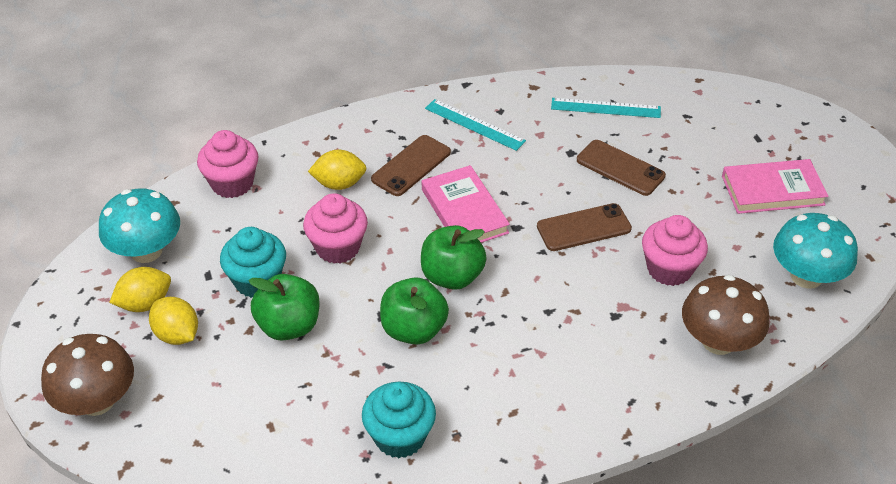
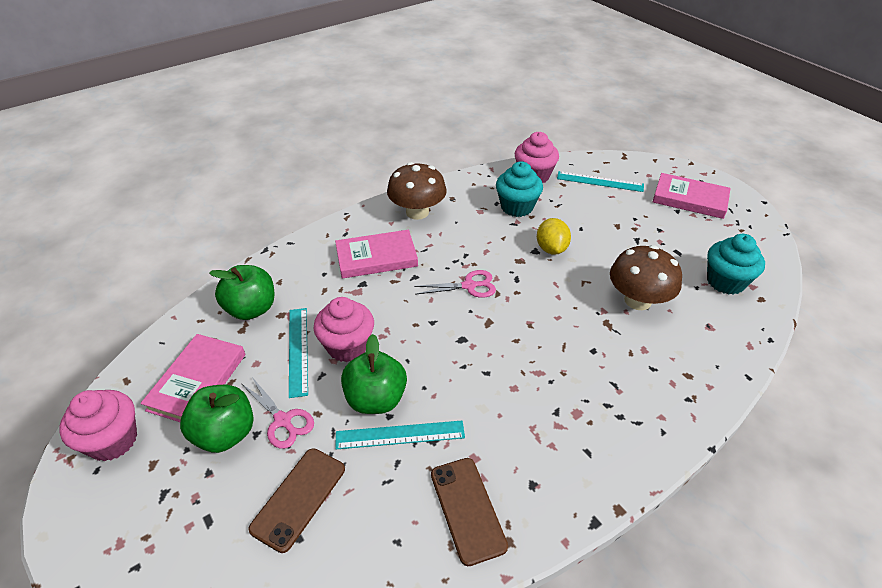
brown phone: [371,135,451,196] [537,203,632,251] [577,140,666,196] = 3 -> [248,448,345,553] [431,458,508,566] = 2
pink book: [422,165,510,243] [722,159,829,214] = 2 -> [141,334,245,422] [335,230,418,279] [653,173,731,219] = 3
pink scissors: none = 0 -> [242,377,314,449] [414,270,496,298] = 2
turquoise mushroom: [99,189,180,263] [773,213,858,289] = 2 -> none = 0
turquoise ruler: [425,99,526,151] [551,98,661,118] = 2 -> [289,308,308,398] [335,421,465,449] [557,171,644,192] = 3
yellow lemon: [109,267,171,312] [149,297,198,345] [308,150,366,190] = 3 -> [537,218,571,255] = 1

